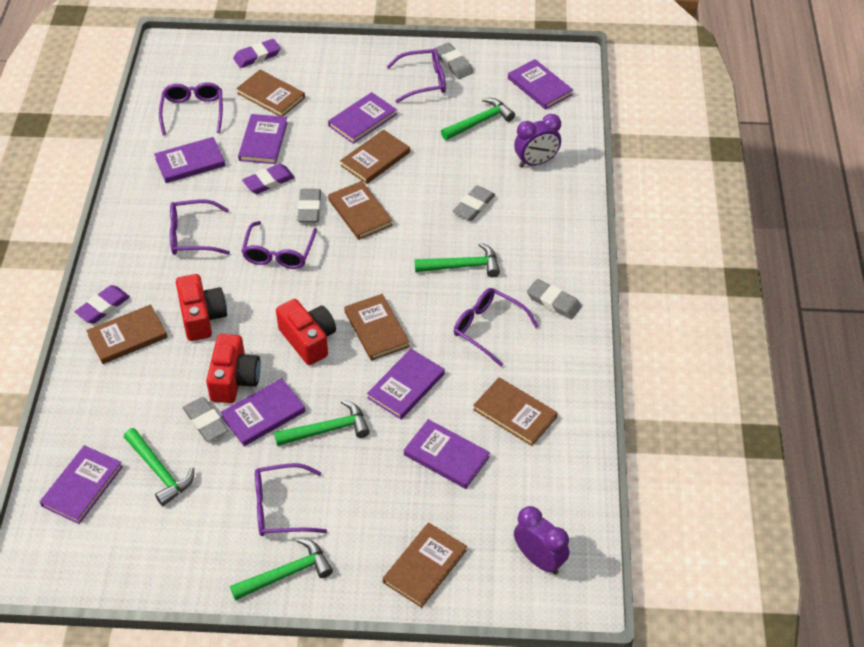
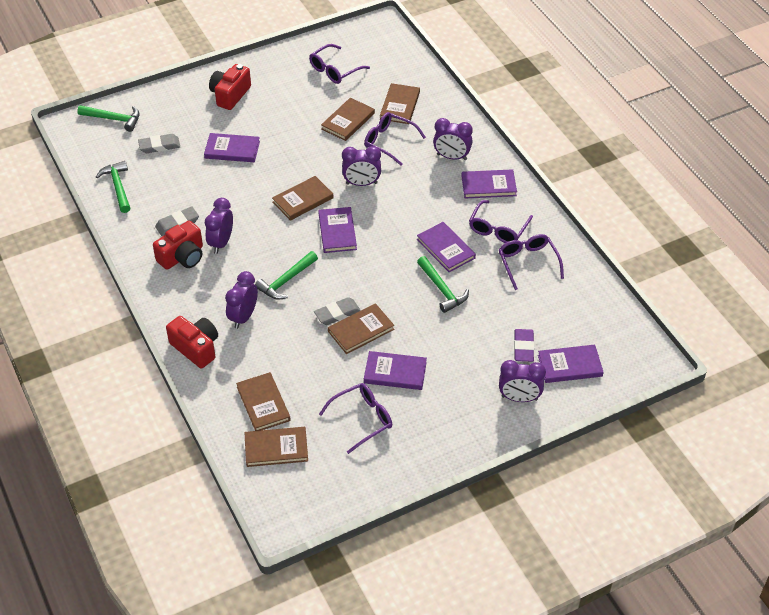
brown book: [86,304,168,364] [236,70,305,117] [328,181,393,240] [340,130,410,184] [344,294,410,361] [383,522,467,608] [473,377,558,446] = 7 -> [236,372,291,431] [244,427,308,467] [272,176,334,221] [321,98,375,141] [328,303,394,354] [380,83,420,124] = 6
green hammer: [124,428,194,506] [230,538,333,600] [274,400,370,446] [415,243,500,277] [441,98,515,140] = 5 -> [77,105,140,132] [96,161,130,213] [255,251,318,300] [417,256,469,313] = 4
grey eraser: [183,397,228,441] [297,189,321,222] [436,43,473,79] [452,185,495,221] [527,279,582,319] = 5 -> [138,134,180,153] [155,207,199,236] [314,297,361,325] = 3
purple book: [40,445,123,524] [154,137,226,183] [220,378,306,446] [238,114,288,164] [328,92,397,144] [367,349,445,419] [404,419,490,489] [508,59,573,110] = 8 -> [204,133,260,162] [318,207,357,253] [364,351,427,390] [417,222,476,272] [461,169,517,199] [538,345,603,383] = 6
purple clock: [514,114,561,168] [514,506,569,575] = 2 -> [205,198,233,254] [225,271,258,329] [342,146,381,186] [433,118,473,160] [499,360,546,402] = 5
purple eraser: [75,285,130,324] [233,39,281,68] [242,164,295,194] = 3 -> [514,329,534,362] = 1
purple glasses: [159,82,223,135] [170,199,230,255] [241,221,317,269] [255,463,327,536] [386,48,446,103] [454,288,538,367] = 6 -> [309,44,370,84] [319,383,392,454] [364,112,426,165] [469,200,533,243] [499,234,564,290] = 5

